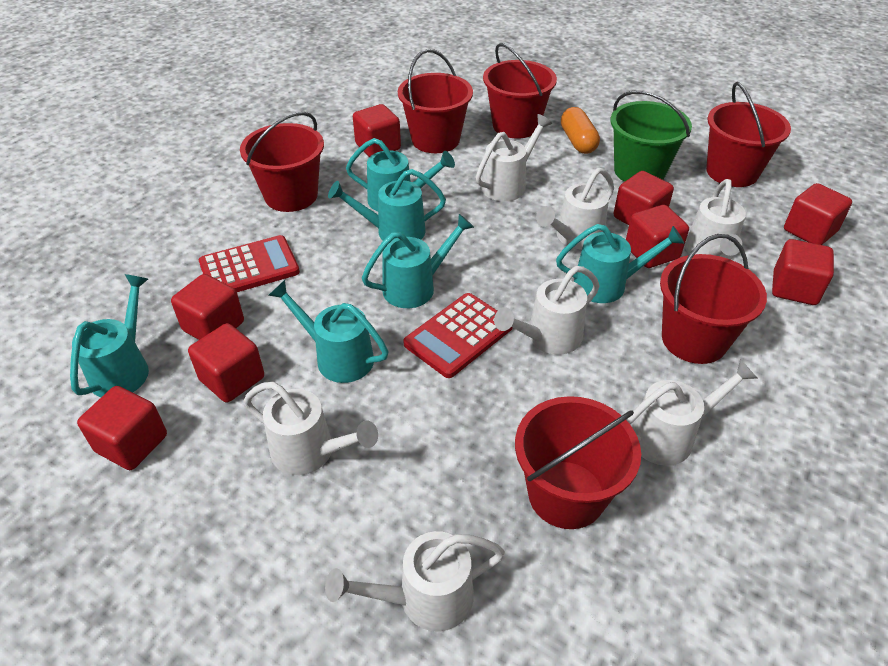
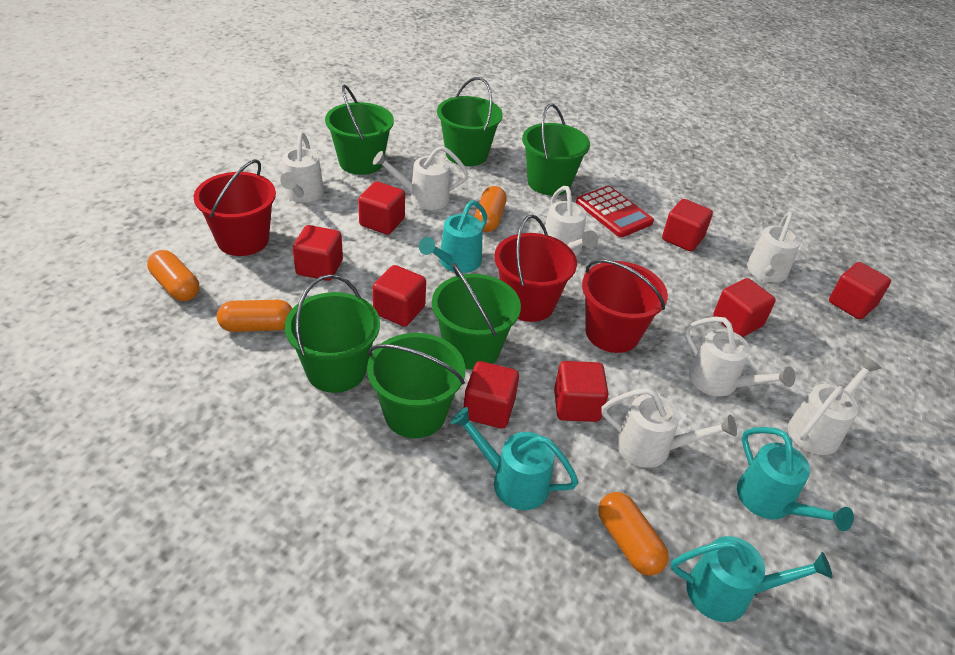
green bucket: [611,91,692,182] = 1 -> [285,274,380,393] [325,84,394,175] [367,333,465,438] [432,263,521,370] [437,77,503,166] [522,104,590,196] = 6
orange capsule: [561,107,600,154] = 1 -> [147,250,199,301] [217,300,292,332] [474,186,507,232] [598,492,669,576] = 4
red bucket: [240,112,324,212] [398,49,473,153] [483,43,557,139] [515,396,641,529] [660,234,767,364] [706,82,791,187] = 6 -> [194,159,276,256] [494,215,577,322] [582,259,668,353] = 3
red calculator: [199,235,300,292] [403,293,513,378] = 2 -> [576,186,654,237] = 1
turquoise watering can: [70,274,149,397] [268,280,389,383] [328,169,446,240] [346,138,455,212] [362,214,474,308] [556,224,684,303] = 6 -> [419,200,487,273] [451,407,578,510] [671,536,833,622] [737,427,854,531] = 4

